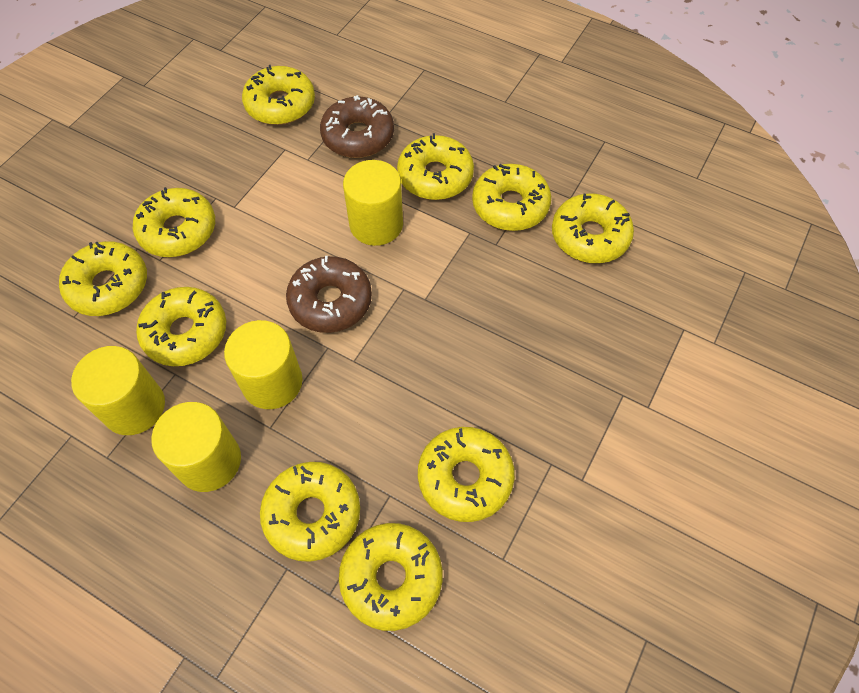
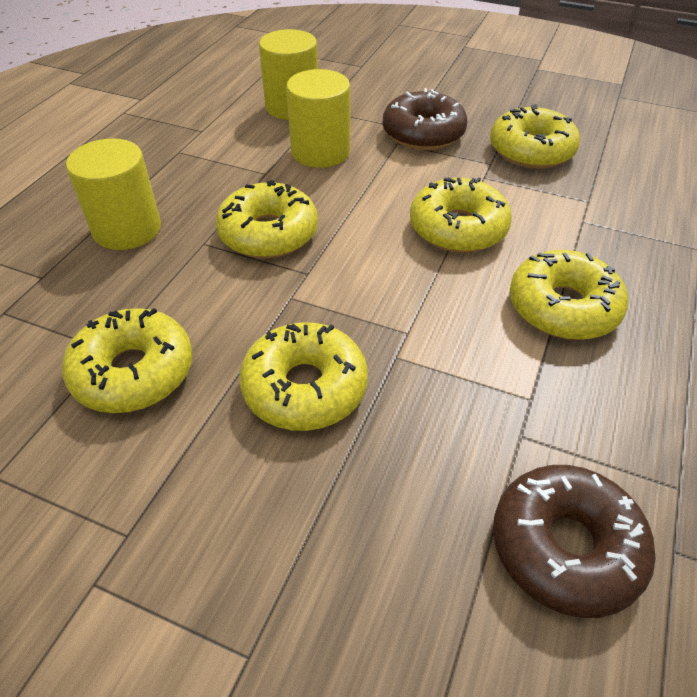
yellow cylinder: [71,346,165,435] [151,402,241,492] [224,320,303,409] [343,160,403,246] = 4 -> [66,138,161,250] [259,29,318,120] [286,69,350,168] = 3
yellow donut: [59,241,147,316] [133,187,215,257] [136,287,226,366] [242,65,315,125] [260,462,360,562] [339,523,443,631] [397,133,474,200] [418,427,515,522] [472,164,551,231] [552,193,634,263] = 10 -> [62,308,193,413] [216,180,318,258] [239,322,368,431] [410,177,512,253] [490,104,580,169] [510,250,628,340] = 6

